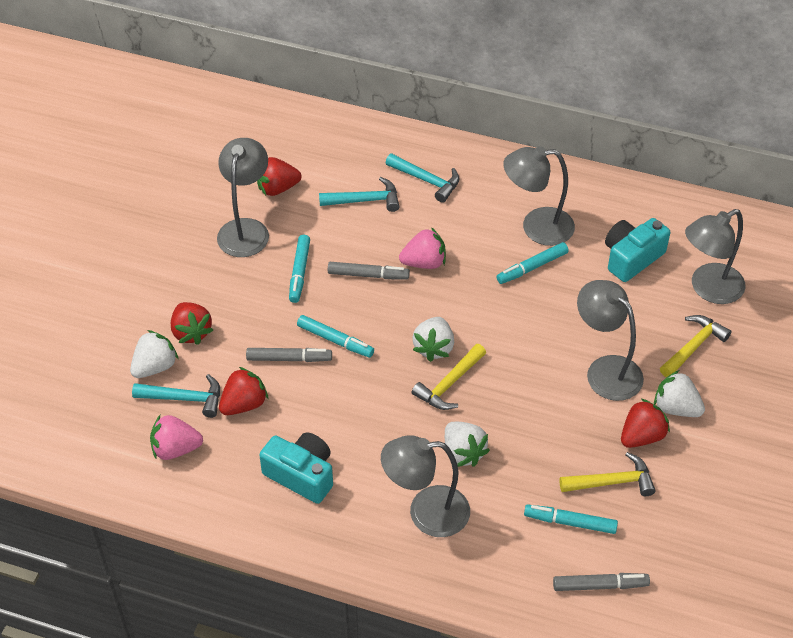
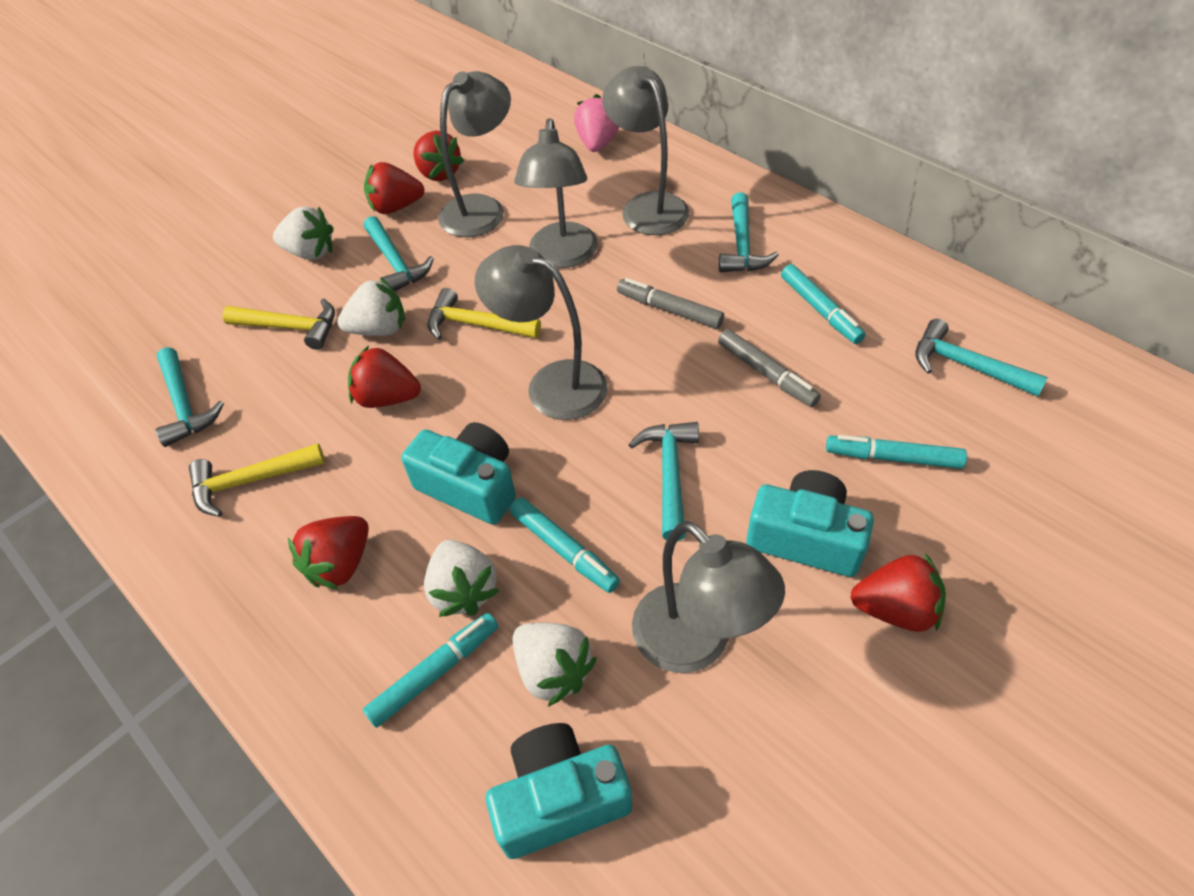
grey marker: [246,348,332,362] [328,262,410,279] [553,573,650,591] = 3 -> [617,278,724,329] [718,329,821,407] = 2
pink strawberry: [150,415,203,460] [399,227,446,269] = 2 -> [574,94,619,152] = 1
red strawberry: [171,302,213,345] [219,367,268,415] [257,157,302,196] [621,399,670,448] = 4 -> [288,516,369,590] [348,345,421,408] [364,162,425,214] [413,131,464,181] [851,553,946,632] = 5
turquoise camera: [259,432,333,504] [605,218,670,282] = 2 -> [401,422,516,525] [486,723,633,859] [746,470,874,577] = 3
turquoise hammer: [132,374,220,418] [319,177,399,212] [386,153,460,203] = 3 -> [155,347,224,447] [364,216,434,291] [628,422,699,541] [719,192,779,273] [915,319,1048,397] = 5

